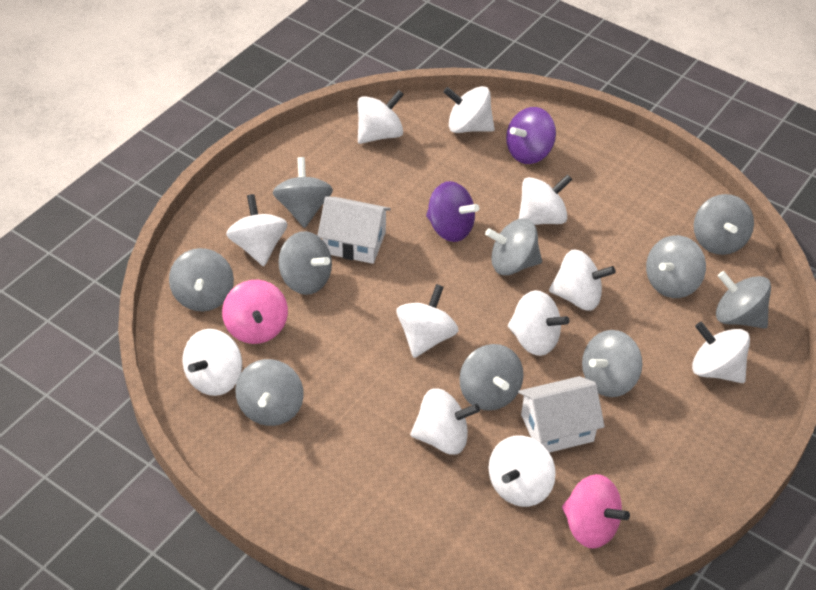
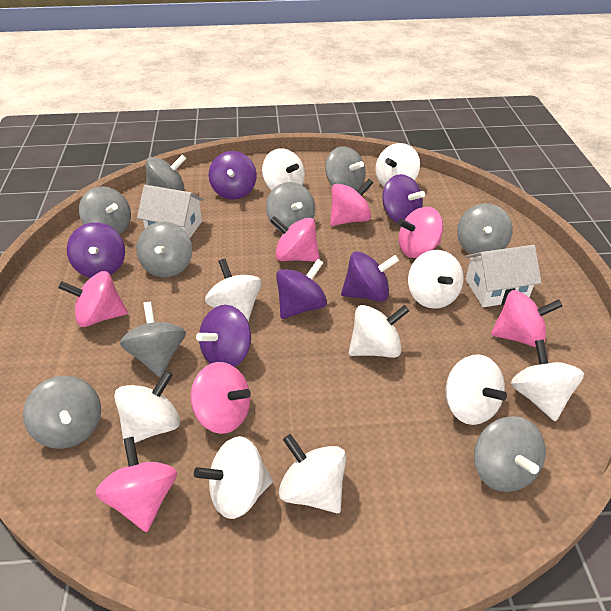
grey spinning top: [169,248,234,311] [235,359,304,426] [272,157,333,228] [278,231,332,295] [460,344,523,411] [485,218,542,275] [582,330,642,397] [646,235,706,298] [694,194,754,255] [716,271,771,329] = 10 -> [23,376,101,449] [79,186,131,234] [120,302,186,377] [136,222,192,278] [146,155,186,191] [266,182,315,231] [325,146,366,191] [457,204,513,254] [474,416,546,492] = 9
pink spinning top: [222,280,288,344] [562,474,630,549] = 2 -> [58,271,128,327] [95,437,177,532] [191,362,251,434] [270,216,320,262] [330,179,373,226] [398,207,443,258] [491,290,563,347] = 7
purple spinning top: [426,181,479,242] [506,107,556,164] = 2 -> [67,222,125,278] [196,305,251,367] [209,151,257,200] [276,259,327,319] [341,251,399,302] [382,174,425,223] = 6
white spinning top: [183,329,242,396] [226,194,287,266] [358,90,404,144] [397,284,458,358] [410,388,480,455] [443,86,495,133] [489,435,556,507] [508,290,570,356] [519,174,573,225] [549,249,616,311] [692,322,750,383] = 11 -> [114,370,180,443] [194,436,273,519] [205,259,262,322] [262,148,305,190] [279,434,346,513] [349,305,409,358] [375,143,420,187] [408,250,463,309] [446,354,507,425] [511,339,584,421] = 10

